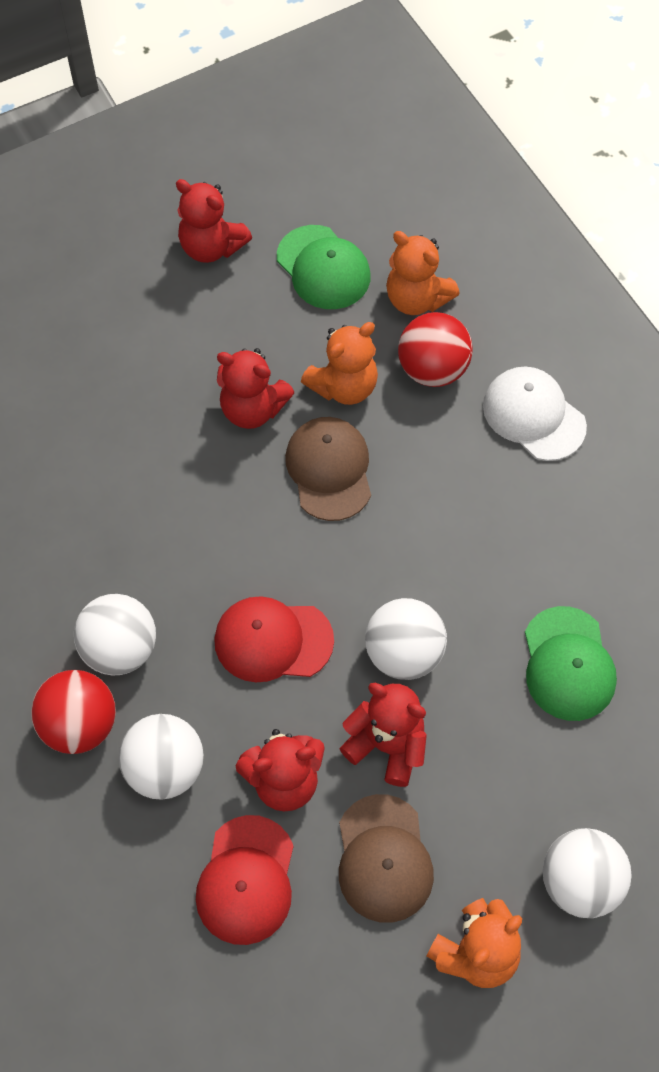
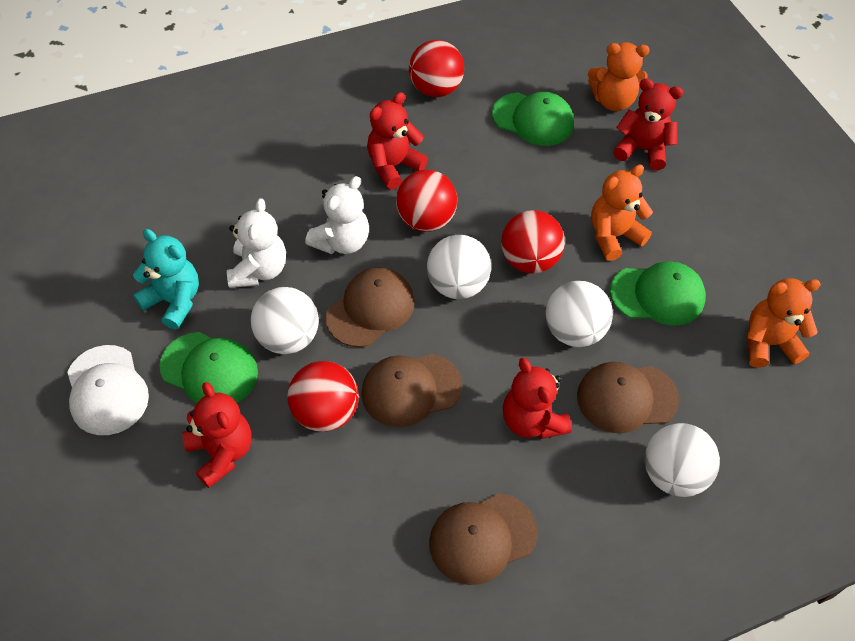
brown cap: [285,417,371,521] [339,794,434,923] = 2 -> [325,267,415,347] [361,354,462,427] [429,493,538,585] [577,362,679,433] = 4
green cap: [277,225,370,309] [525,606,617,721] = 2 -> [160,332,258,403] [492,92,574,146] [610,261,706,326] = 3
red ball: [31,670,116,754] [398,312,473,387] = 2 -> [287,361,359,432] [396,170,457,232] [409,40,464,97] [501,210,565,274] = 4
red cap: [196,815,294,945] [214,596,334,682] = 2 -> none = 0
turquoise teddy bear: none = 0 -> [133,229,199,330] = 1
white teddy bear: none = 0 -> [227,198,286,288] [305,176,369,254] = 2

